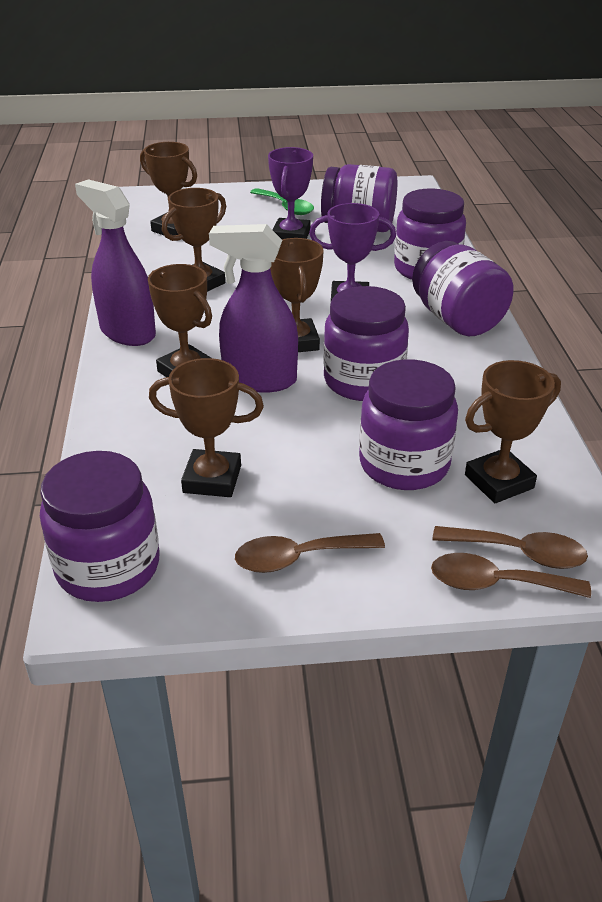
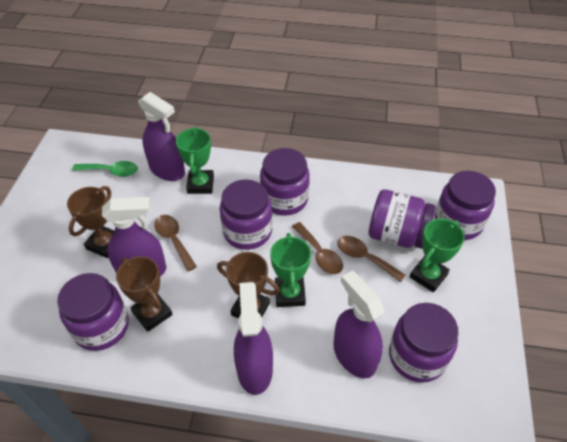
brown trophy: [140,142,197,235] [148,264,212,377] [149,358,264,497] [162,188,226,292] [270,238,324,352] [465,360,561,503] = 6 -> [67,186,114,258] [116,256,173,332] [217,252,280,319] = 3
green trophy: none = 0 -> [176,127,214,194] [270,233,311,307] [410,219,465,292] = 3
purple spray bottle: [75,179,156,346] [209,224,298,393] = 2 -> [102,197,166,277] [138,92,185,181] [234,282,273,395] [334,270,384,378] = 4
purple trophy: [268,147,313,239] [309,203,396,300] = 2 -> none = 0

